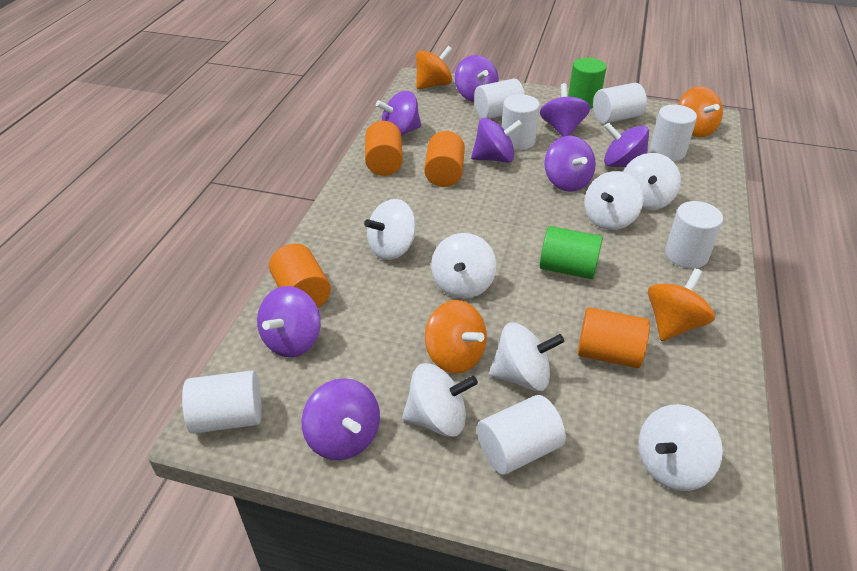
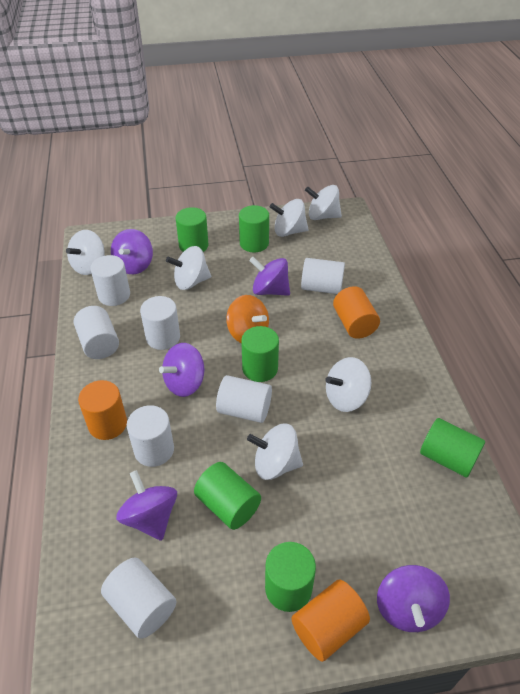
green cylinder: [540,226,603,279] [568,58,607,109] = 2 -> [176,207,208,252] [194,462,261,530] [239,205,269,252] [241,326,279,382] [265,542,316,612] [420,418,485,477] = 6
orange cylinder: [269,243,331,308] [365,121,403,176] [424,131,465,187] [578,307,650,368] = 4 -> [78,380,127,440] [291,580,370,662] [333,286,380,339] = 3
orange spinning top: [416,46,452,89] [425,300,487,373] [648,268,715,341] [678,86,723,137] = 4 -> [226,295,269,343] = 1
purple spinning top: [257,286,321,357] [301,378,380,460] [376,91,421,136] [455,55,499,102] [471,118,522,163] [540,83,590,137] [544,136,596,192] [604,122,649,167] = 8 -> [111,229,153,274] [116,470,177,541] [159,343,205,397] [249,257,290,296] [377,565,450,632] = 5
white spinning top: [364,199,416,260] [402,363,478,437] [431,233,496,299] [489,322,564,391] [584,171,644,230] [623,153,681,210] [638,404,723,491] = 7 -> [66,230,104,275] [166,246,211,290] [247,423,303,480] [270,199,309,237] [305,185,342,220] [325,357,371,412] = 6

